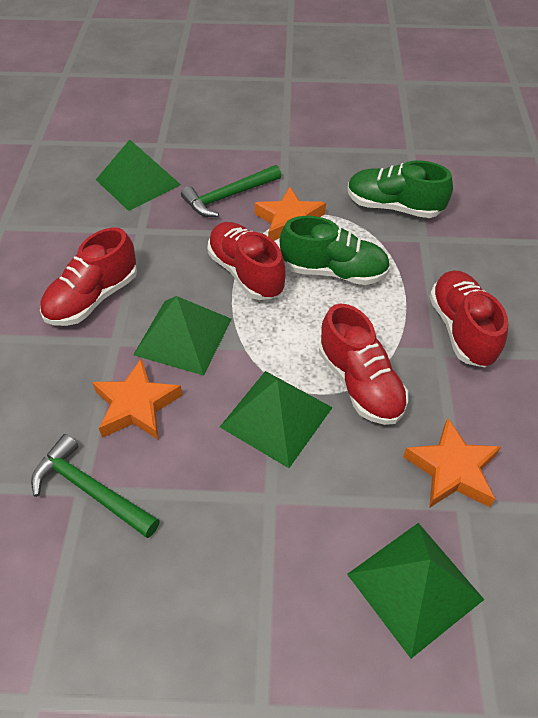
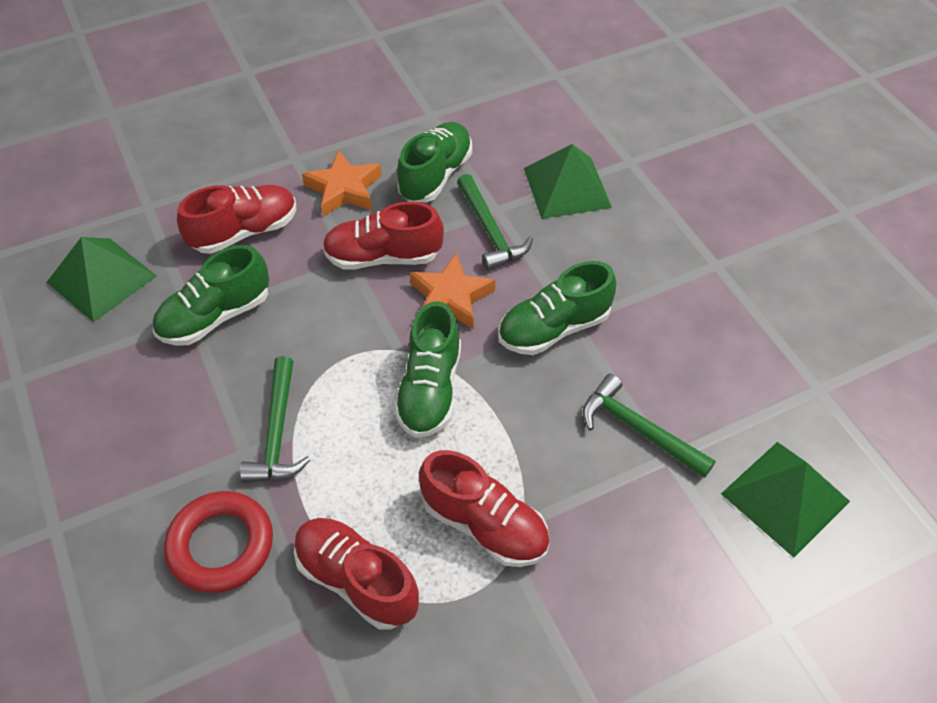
green hammer: [31,434,160,538] [181,165,281,217] = 2 -> [240,356,310,482] [457,174,533,271] [583,374,715,478] = 3
green pyramid: [96,140,181,211] [133,296,232,376] [220,371,333,468] [347,523,484,659] = 4 -> [47,237,157,323] [524,144,612,219] [721,442,850,558] = 3
green shoe: [280,216,390,285] [348,161,453,218] = 2 -> [152,245,269,346] [394,301,461,438] [397,122,472,202] [498,261,616,355] = 4
orange star: [92,358,183,440] [255,187,326,241] [403,418,501,508] = 3 -> [302,150,382,217] [410,253,495,329] = 2
red ring: none = 0 -> [164,491,273,593] = 1

